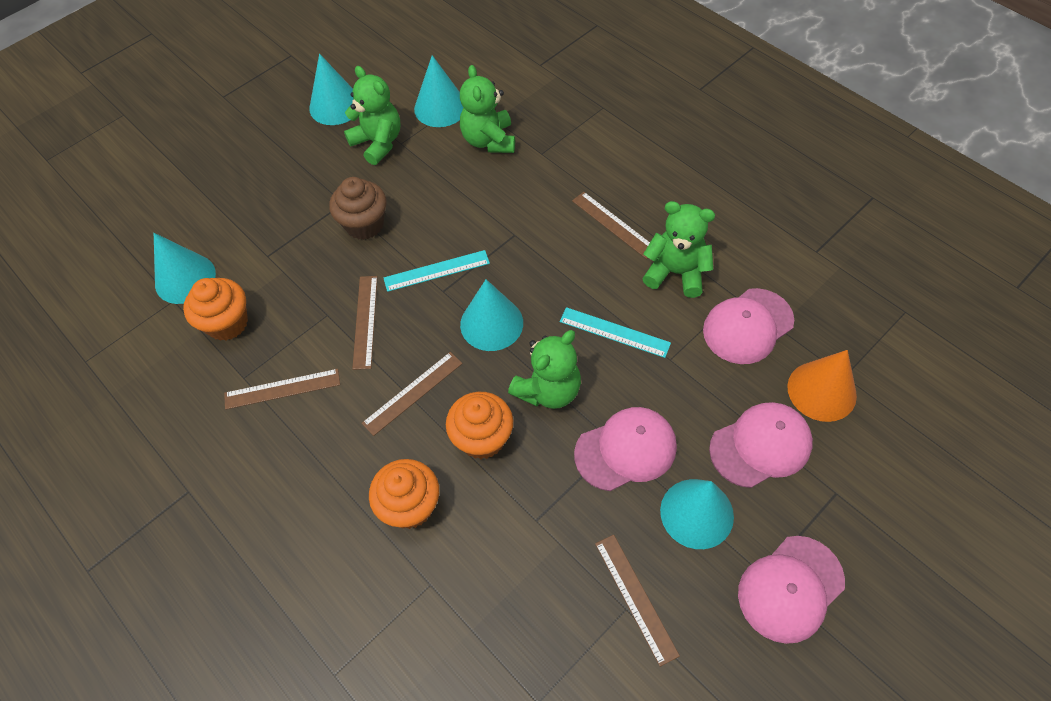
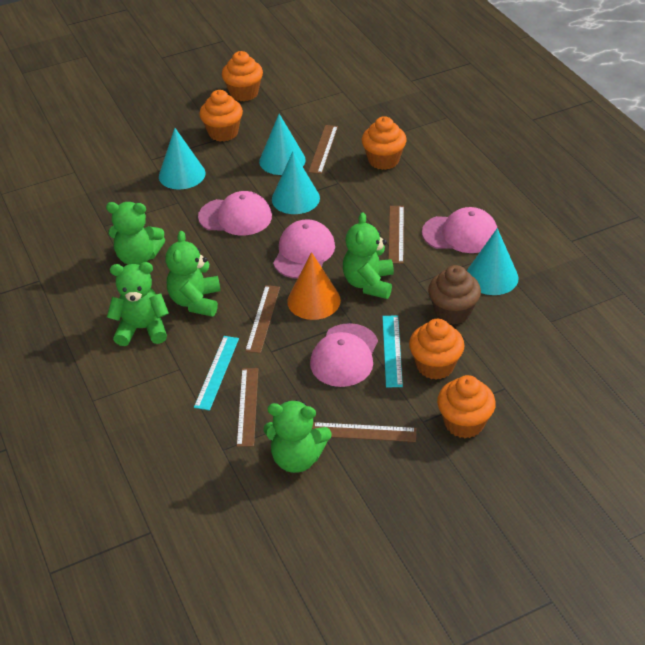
green teddy bear: [344,66,400,165] [460,65,515,153] [508,330,581,409] [642,201,715,298] = 4 -> [106,202,165,265] [107,262,169,346] [166,231,220,317] [263,400,331,473] [343,212,394,299] = 5
orange cupcake: [183,278,248,341] [369,459,439,529] [446,392,513,459] = 3 -> [199,90,243,142] [222,51,263,101] [362,116,407,170] [409,319,465,380] [437,375,496,438] = 5
turquoise cone: [154,233,216,304] [310,54,354,125] [414,55,464,127] [460,279,523,351] [660,479,734,549] = 5 -> [159,128,205,190] [259,114,306,175] [272,151,320,214] [467,228,519,295] = 4

